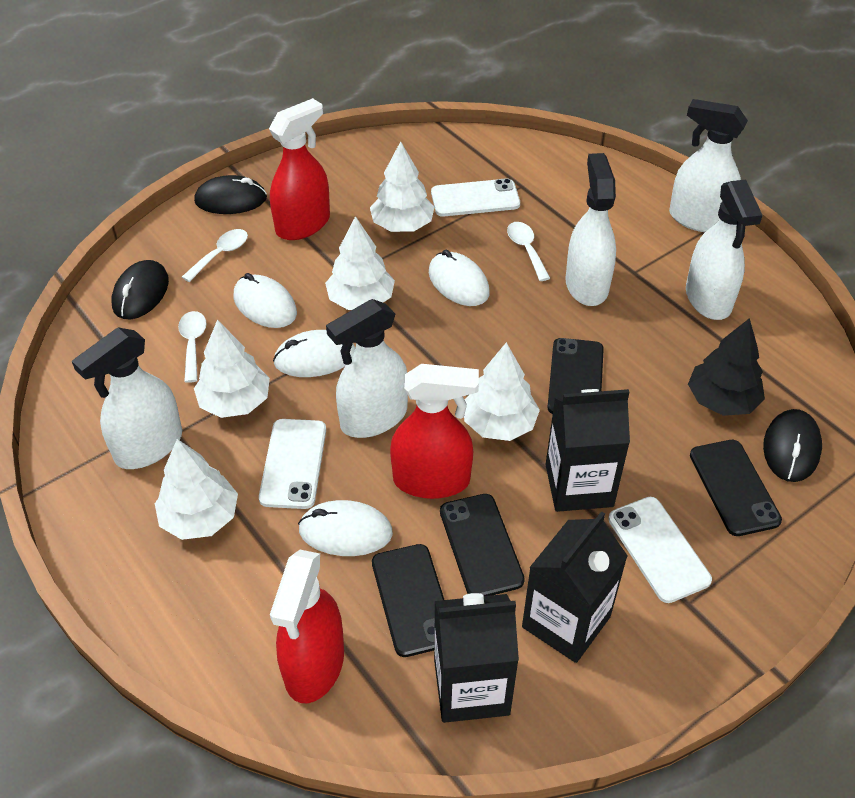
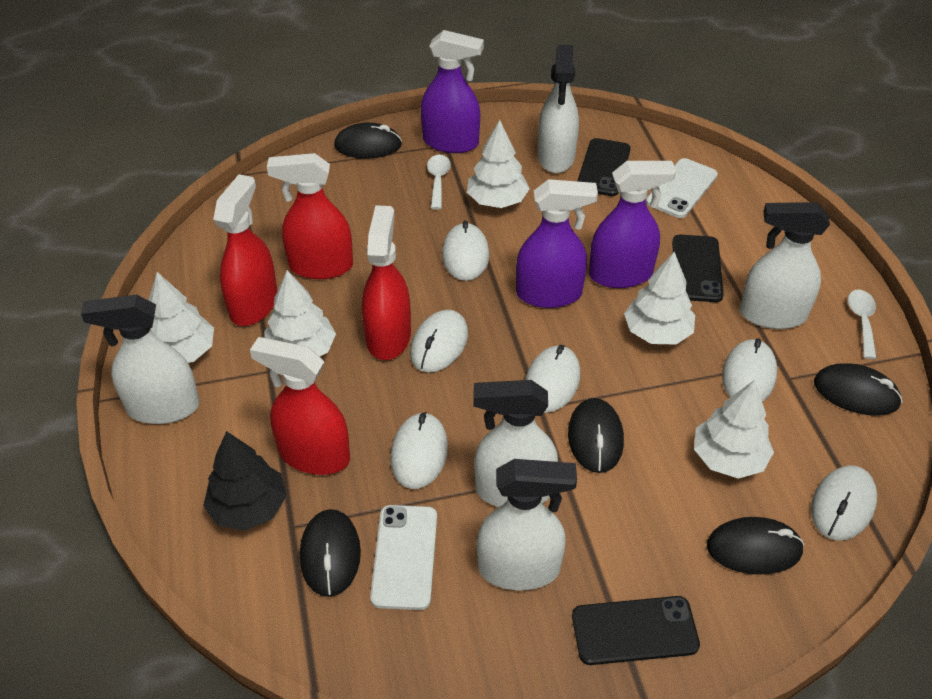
black carton: [434,593,519,723] [522,511,628,663] [545,389,630,512] = 3 -> none = 0
black mouse: [112,260,169,319] [194,175,267,214] [763,409,822,482] = 3 -> [300,509,361,597] [334,123,402,159] [568,398,624,473] [707,517,804,575] [814,363,902,416] = 5
black phone: [372,544,444,657] [440,494,525,596] [547,338,604,414] [690,440,782,536] = 4 -> [572,596,700,665] [577,138,631,196] [672,235,724,302] = 3
purple spray bottle: none = 0 -> [421,30,484,153] [516,179,598,308] [589,161,676,288] = 3
red spray bottle: [269,98,330,240] [270,550,344,703] [390,364,479,499] = 3 -> [213,174,277,326] [250,337,350,475] [267,153,353,279] [362,205,411,360] = 4
white mouse: [233,273,297,328] [273,330,355,377] [298,500,393,556] [429,250,490,306] = 4 -> [390,412,448,489] [410,310,468,372] [442,220,489,281] [525,345,580,413] [722,338,777,402] [811,466,877,540] = 6
white phone: [259,419,326,509] [431,178,520,217] [608,497,712,603] = 3 -> [370,505,437,610] [646,158,718,218] = 2
white spoon: [178,311,206,383] [182,229,248,282] [507,222,550,281] = 3 -> [427,155,451,209] [848,290,877,359] = 2

